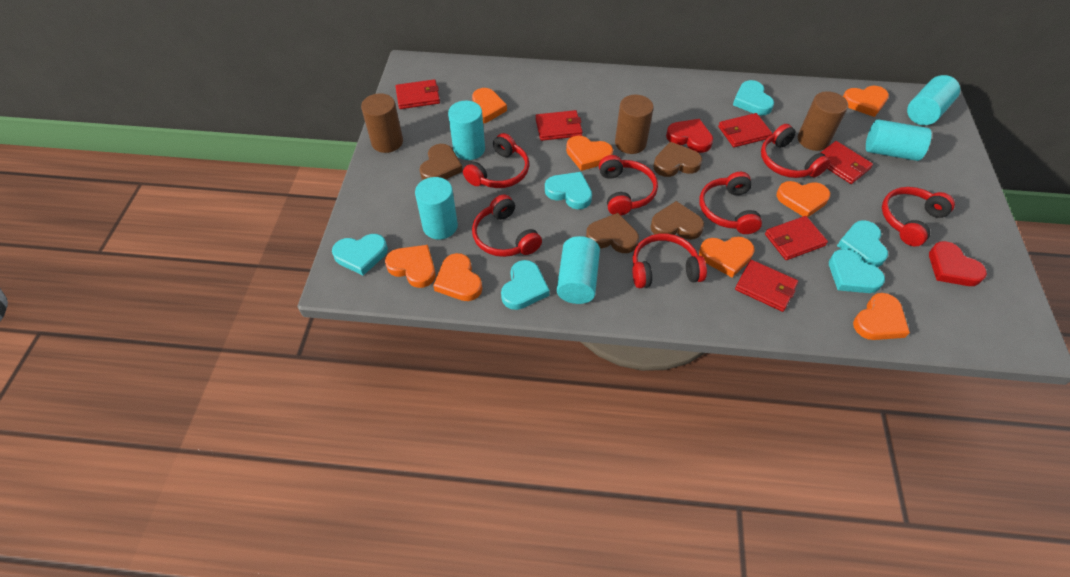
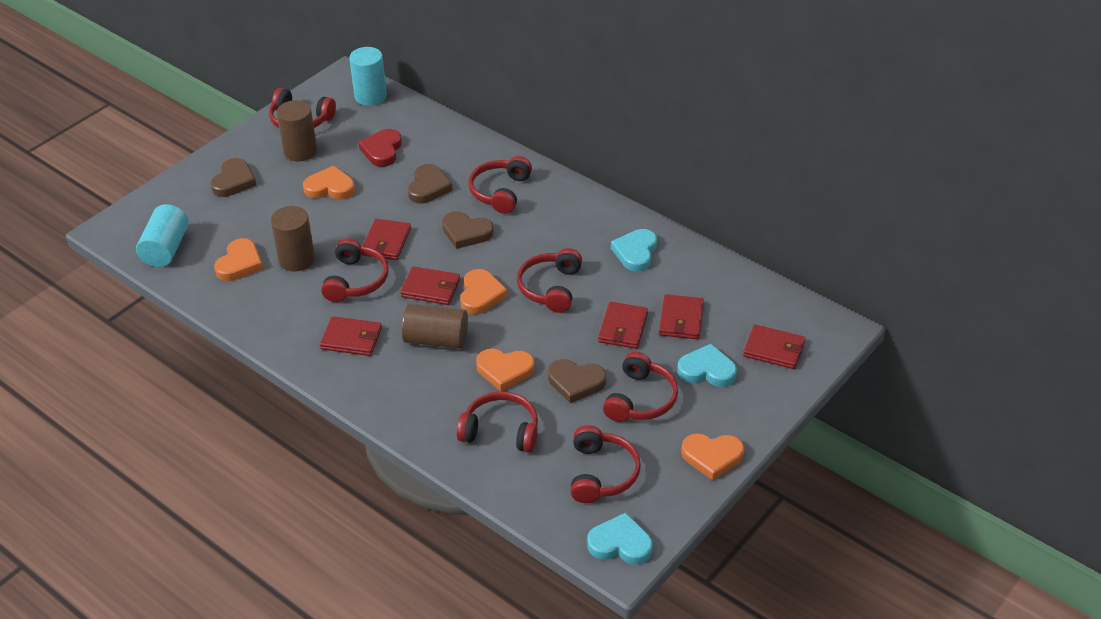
orange heart: [385,245,436,288] [433,253,482,301] [472,88,507,124] [566,136,613,171] [699,236,754,278] [777,181,830,217] [843,86,889,117] [853,293,910,340] = 8 -> [214,238,263,281] [303,166,355,200] [460,269,508,315] [476,349,535,391] [681,434,744,480] = 5
red heart: [666,119,713,153] [929,241,987,286] = 2 -> [358,129,402,167] = 1
turquoise cylinder: [415,177,458,240] [448,101,485,160] [557,236,600,304] [866,119,932,161] [907,75,960,125] = 5 -> [136,204,189,267] [349,47,387,106] = 2
turquoise heart: [332,234,388,276] [501,260,550,310] [545,172,592,209] [733,80,774,115] [829,249,885,293] [837,220,888,267] = 6 -> [587,513,653,565] [611,229,657,272] [677,344,737,387] = 3

